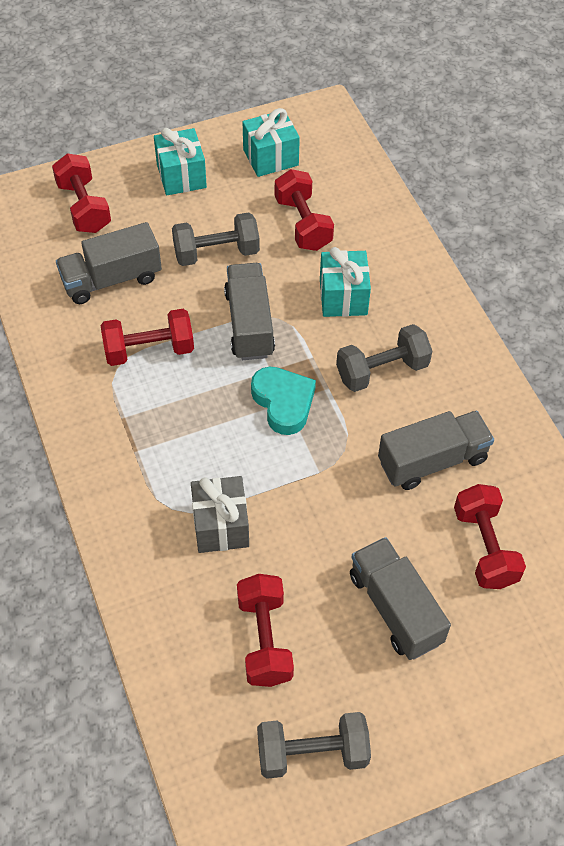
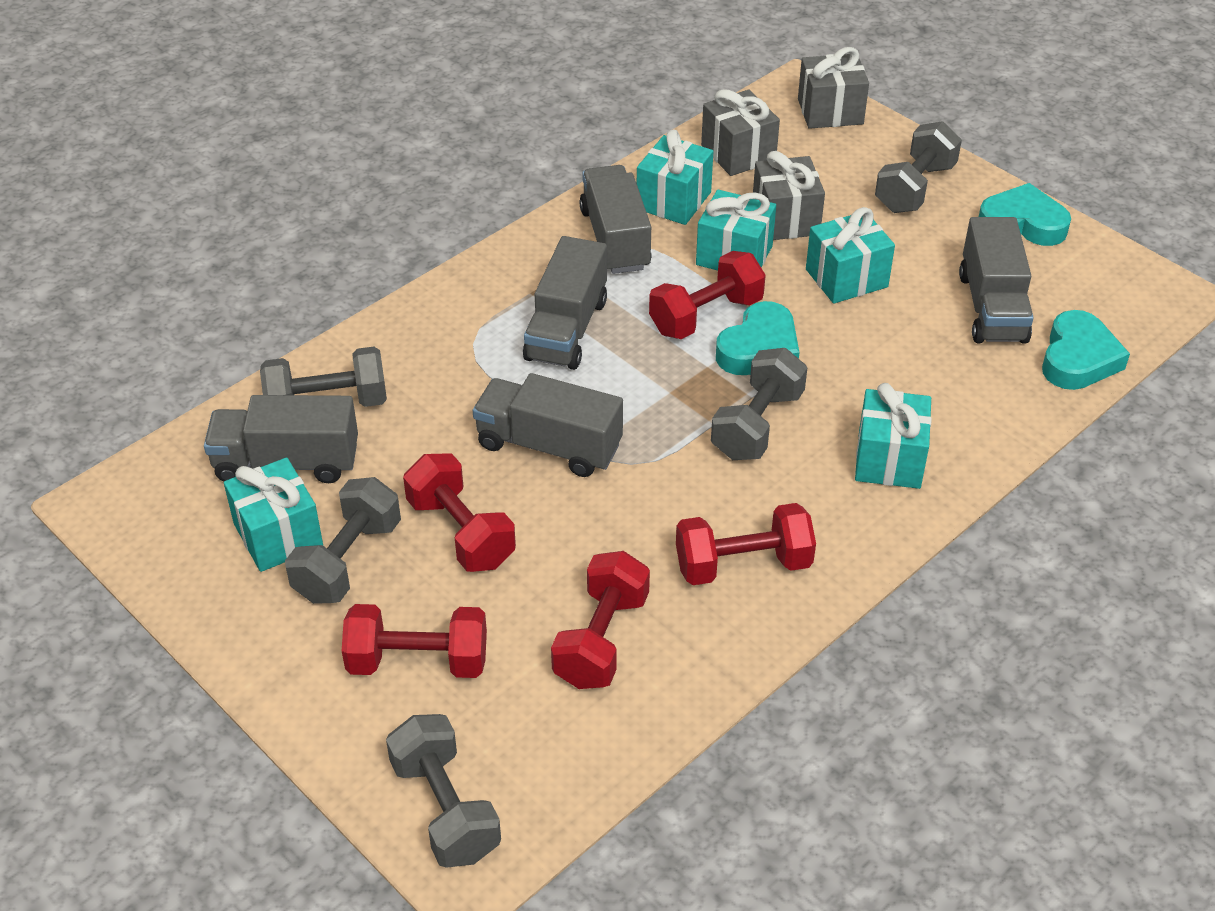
grey dumbbell: [172,212,260,266] [257,712,371,779] [336,324,432,392] = 3 -> [260,347,387,407] [285,477,401,604] [386,714,501,868] [711,348,808,460] [875,121,962,213] = 5
grey gift: [191,476,249,553] = 1 -> [701,89,780,176] [753,151,825,240] [798,47,869,129] = 3
grey truck: [56,222,162,304] [224,263,275,360] [350,537,451,660] [378,411,494,490] = 4 -> [204,395,358,483] [473,373,623,477] [523,236,607,370] [579,165,652,274] [959,217,1034,344] = 5
turquoise gift: [154,128,207,195] [243,108,300,177] [320,247,371,317] = 3 -> [224,457,323,572] [637,129,713,225] [696,190,776,271] [806,207,895,304] [855,383,932,489] = 5
turquoise heart: [251,367,316,435] = 1 -> [716,301,800,375] [979,183,1071,246] [1042,310,1130,390] = 3

